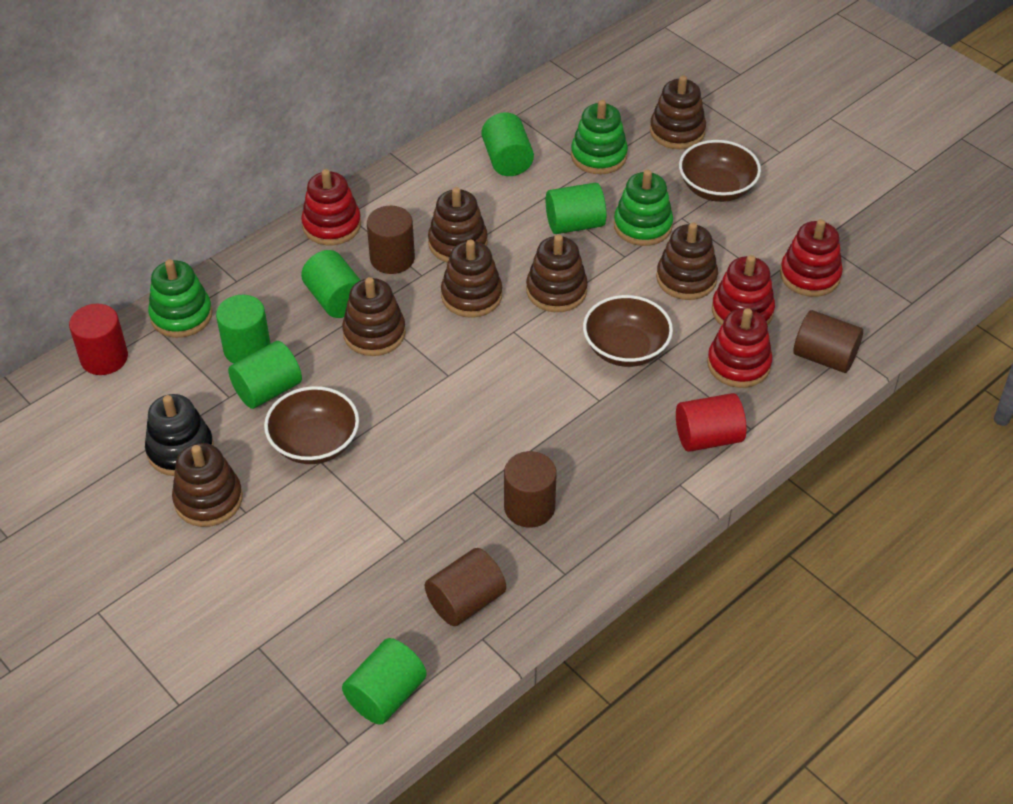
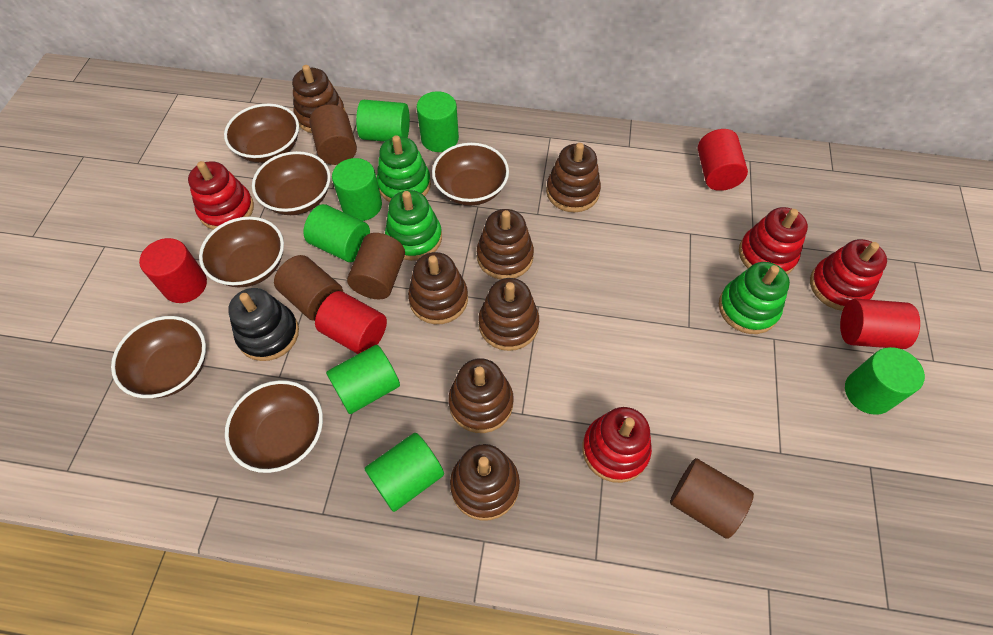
brown bowl: [264,386,359,464] [583,295,673,367] [679,140,761,202] = 3 -> [111,316,206,398] [199,217,284,287] [224,104,299,163] [225,380,323,473] [252,151,331,215] [432,143,509,206] = 6
green cylinder: [216,295,271,364] [228,341,302,409] [301,250,361,318] [342,638,427,725] [482,112,534,176] [546,183,606,234] = 6 -> [303,204,370,262] [326,345,400,414] [332,158,382,221] [356,100,410,142] [364,433,444,512] [417,91,459,152] [845,347,925,415] = 7
red cylinder: [69,303,128,375] [676,393,747,452] = 2 -> [139,238,207,303] [315,291,387,354] [698,129,748,191] [840,299,920,349] = 4

